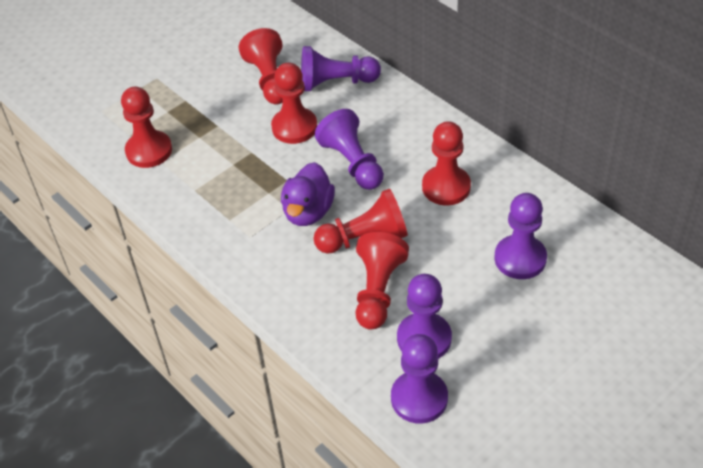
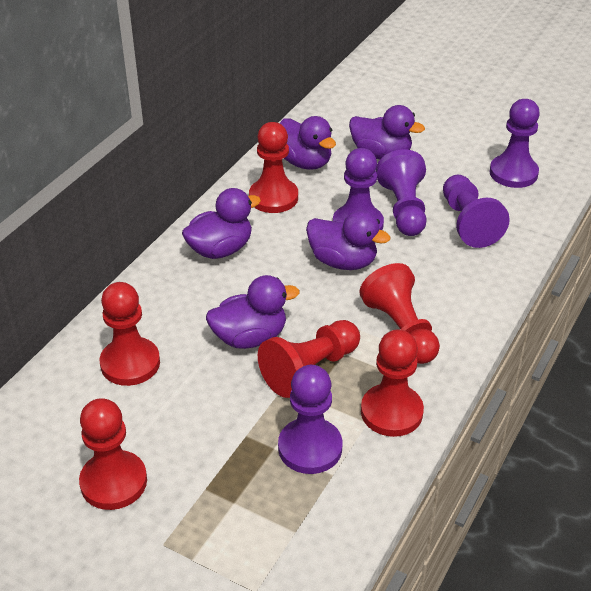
purple duck: [281,162,335,226] = 1 -> [182,188,261,259] [206,275,300,349] [280,116,336,170] [306,210,390,270] [349,105,425,159] = 5

